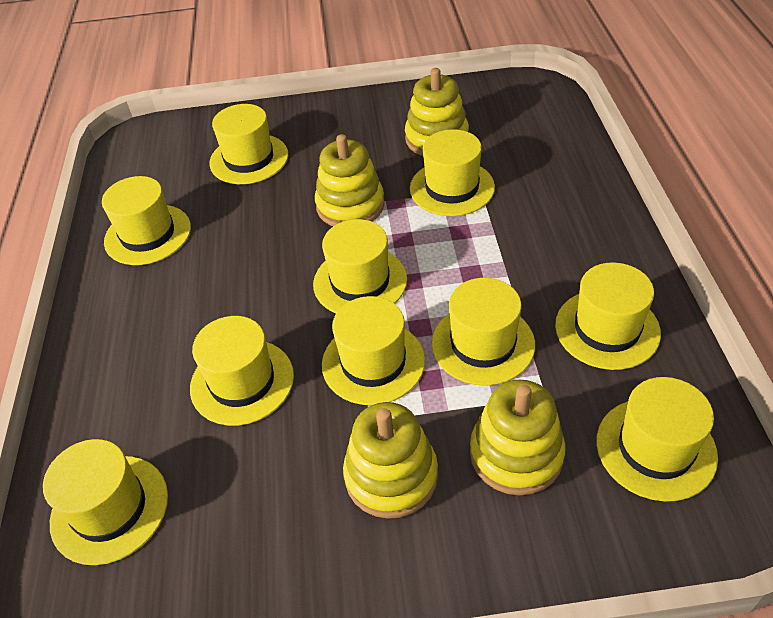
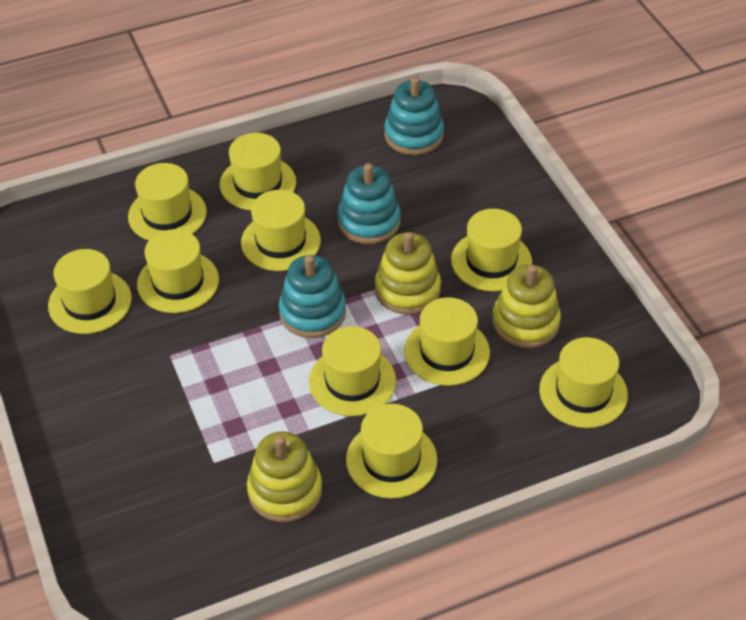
turquoise stacking toy: none = 0 -> [279,255,346,338] [337,163,401,244] [384,77,444,155] = 3
yellow stacking toy: [315,134,385,226] [343,402,438,519] [405,68,469,156] [470,380,565,496] = 4 -> [247,431,322,522] [375,232,441,315] [492,265,561,348] = 3

